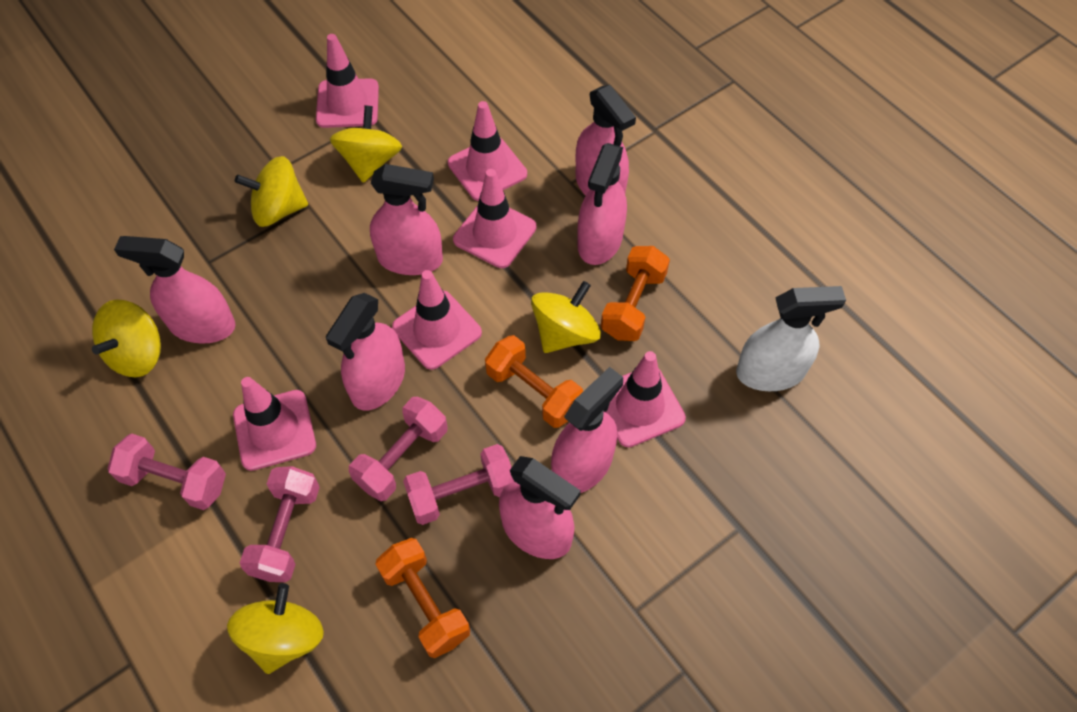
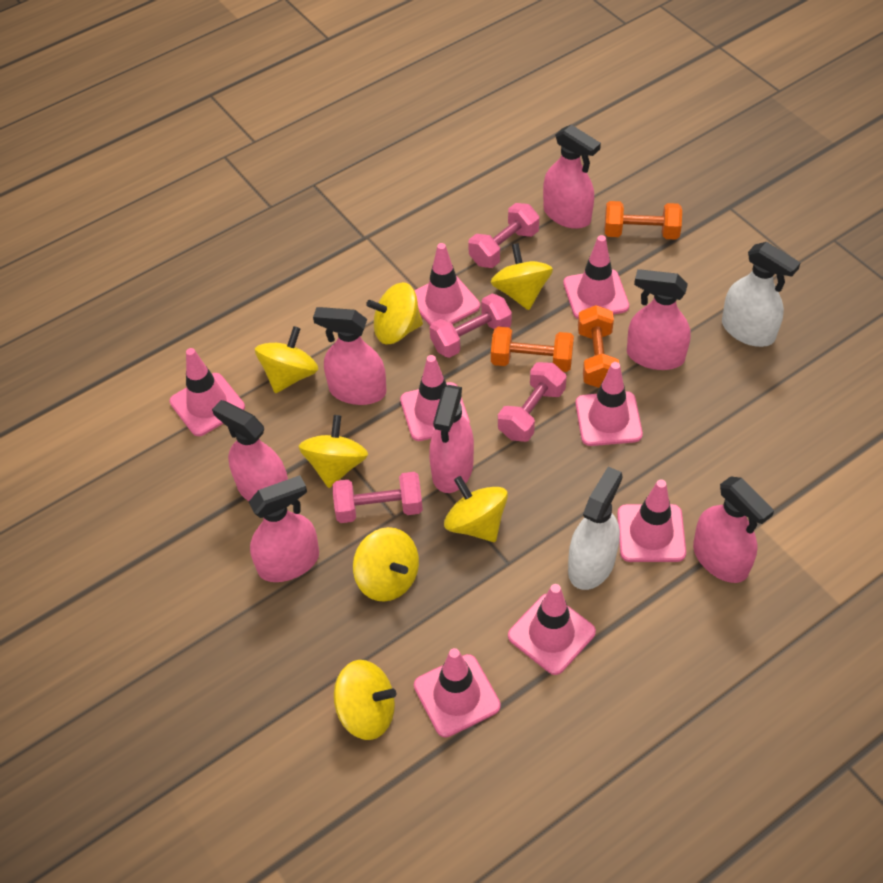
pink traffic cone: [233,377,316,471] [316,34,379,128] [392,270,482,370] [448,101,527,201] [453,169,536,268] [606,351,686,447] = 6 -> [170,348,245,436] [400,355,470,441] [414,243,480,325] [414,648,501,738] [508,584,596,675] [563,235,629,319] [575,362,643,446] [617,479,686,562] = 8
white spray bottle: [736,286,846,391] = 1 -> [568,467,623,590] [722,242,801,347] = 2
yellow spinning top: [92,299,161,377] [227,583,324,674] [235,156,308,227] [330,105,402,183] [531,281,601,353] = 5 -> [255,326,318,393] [299,415,368,488] [334,660,396,740] [353,527,419,602] [366,282,423,345] [444,476,508,542] [490,243,553,310] = 7

